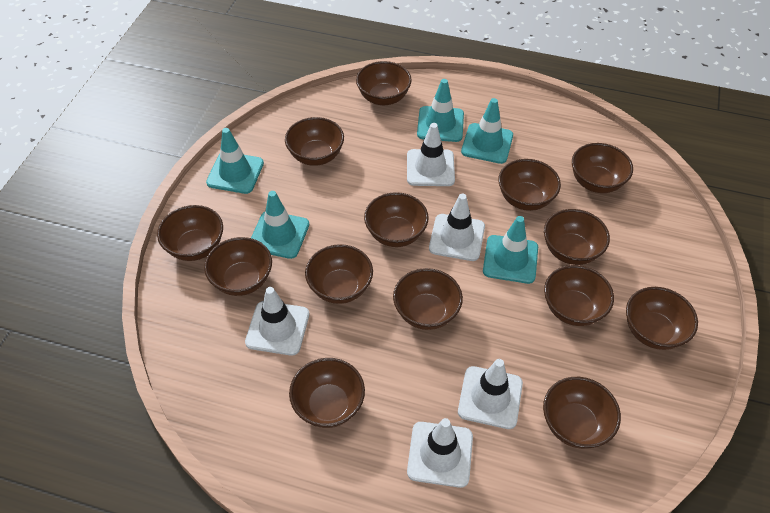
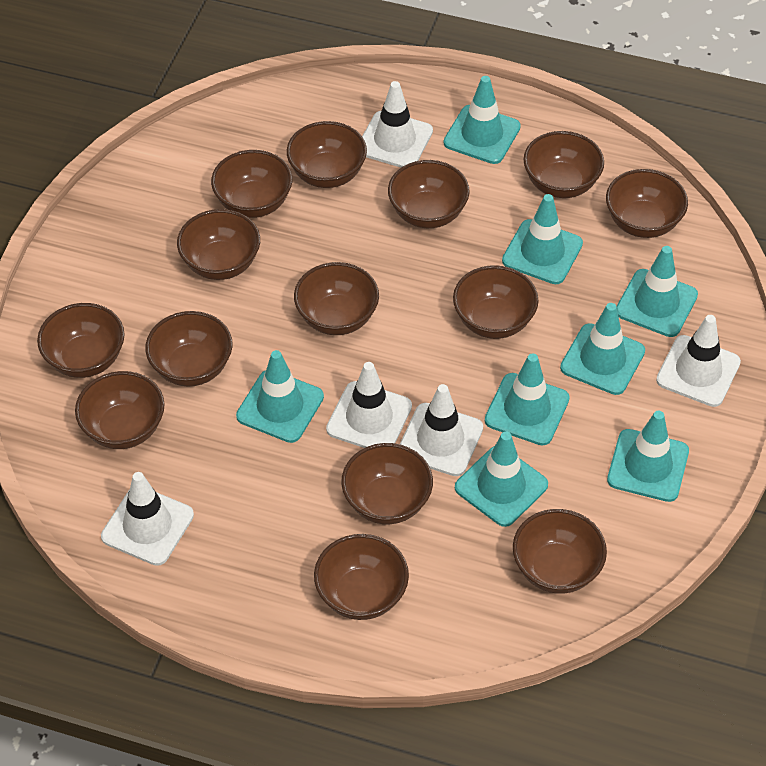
turquoise traffic cone: [206,128,264,194] [251,191,309,259] [417,79,464,142] [461,98,513,164] [483,216,538,284] = 5 -> [236,350,324,443] [444,76,521,164] [455,432,548,527] [485,353,570,446] [502,194,583,284] [560,303,645,395] [607,411,689,502] [616,246,698,337] = 8

